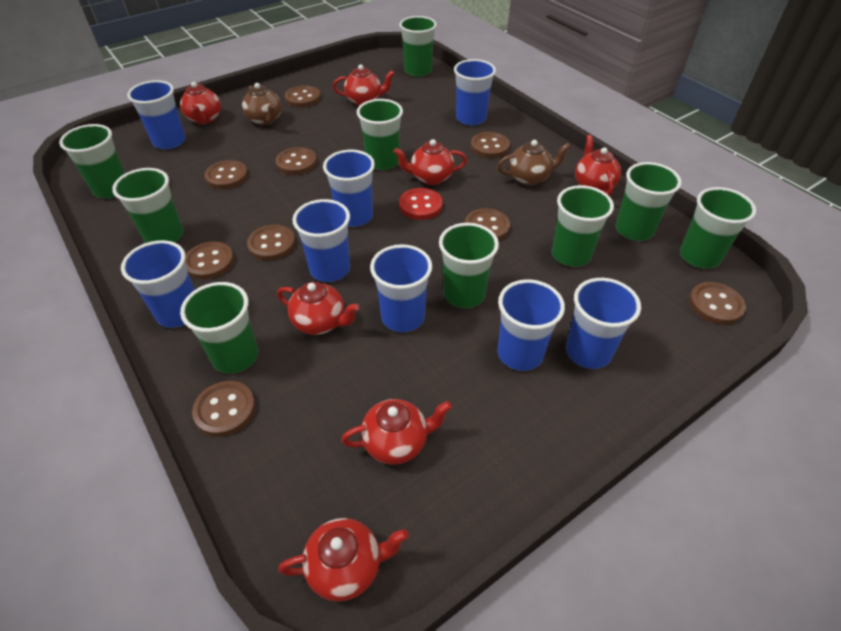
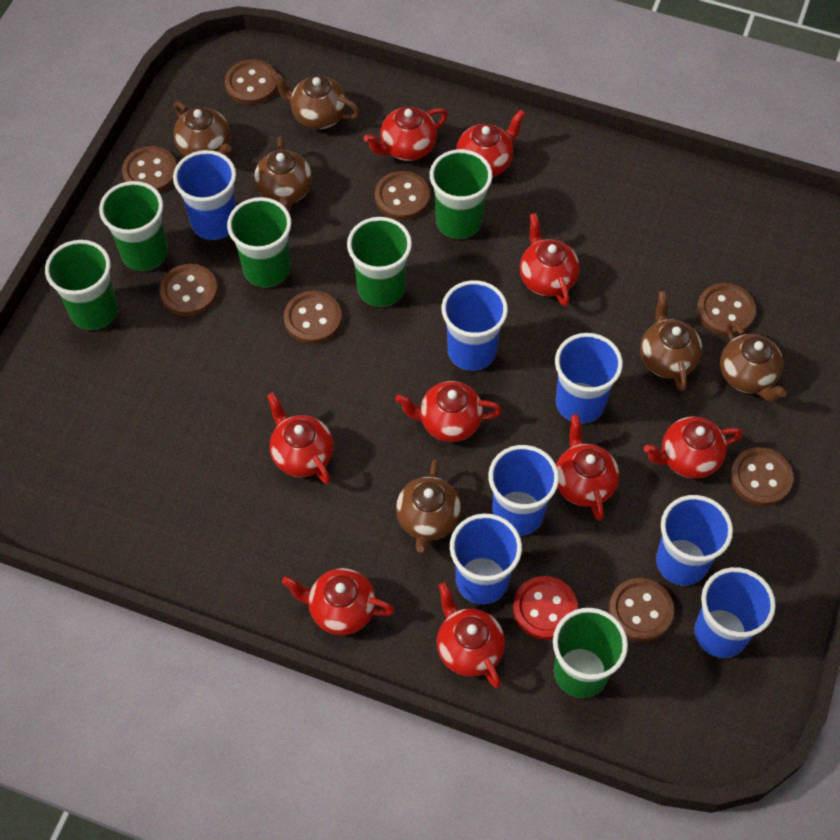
blue cup: [121,240,194,328] [127,80,186,149] [292,199,350,282] [323,150,375,227] [370,244,432,332] [454,59,496,126] [498,279,565,371] [566,278,641,369] = 8 -> [173,150,236,240] [442,280,508,371] [450,513,522,604] [488,445,559,535] [555,333,623,423] [656,495,733,586] [694,567,776,658] = 7
brown button: [185,241,234,279] [192,381,255,437] [204,160,248,189] [247,225,295,261] [276,147,317,175] [285,85,321,107] [465,208,510,241] [471,132,510,158] [689,282,746,325] = 9 -> [122,146,177,192] [160,264,218,316] [225,59,278,105] [284,291,342,344] [375,171,430,220] [609,578,674,642] [697,283,756,336] [730,447,794,506] = 8
brown teapot: [242,83,282,126] [497,140,571,186] = 2 -> [173,101,232,158] [254,136,312,212] [271,71,360,129] [396,459,461,553] [640,291,703,391] [720,321,787,402] = 6
green cup: [59,124,125,198] [112,168,183,243] [180,282,258,374] [357,99,403,170] [399,16,437,77] [439,223,499,308] [552,185,614,267] [616,162,682,241] [680,187,756,269] = 9 -> [45,240,118,330] [99,181,168,271] [227,197,291,287] [347,217,412,307] [430,149,492,239] [553,608,628,698] = 6
red teapot: [180,82,221,124] [277,282,359,335] [278,518,409,602] [333,65,395,106] [341,399,452,465] [393,139,467,185] [575,135,621,196] = 7 -> [267,392,334,484] [282,568,395,635] [364,107,448,161] [395,381,502,442] [437,583,505,688] [456,110,525,177] [520,213,580,306] [556,414,619,521] [644,416,743,479] = 9

